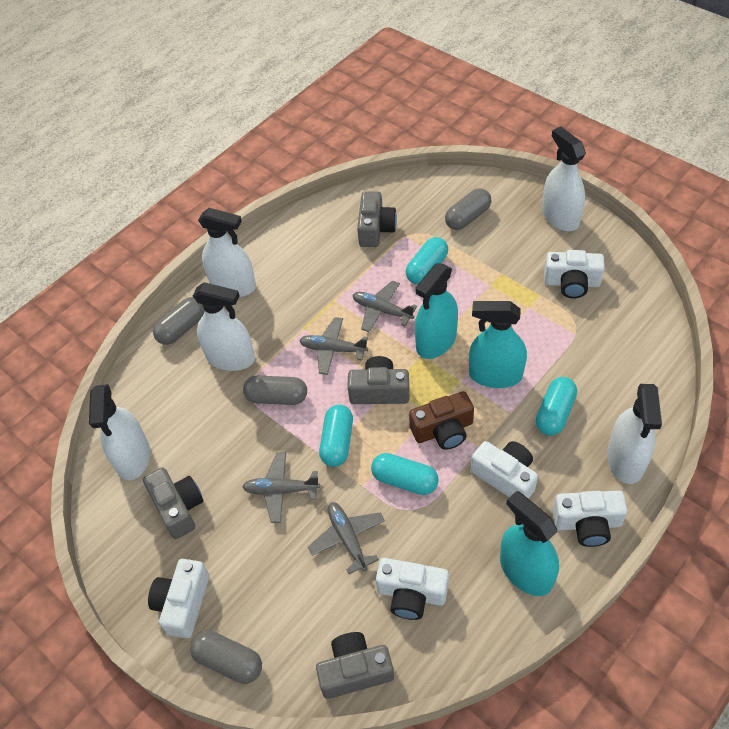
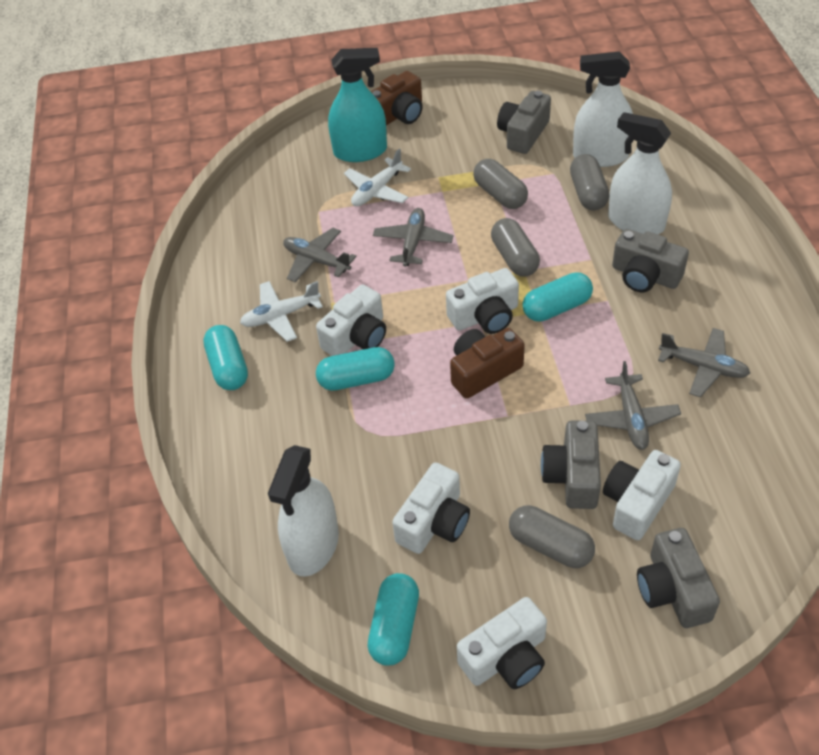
brown camera: [409,391,474,450] = 1 -> [371,71,423,125] [450,328,525,399] = 2
turquoise spray bottle: [415,263,458,359] [469,301,527,388] [500,491,559,596] = 3 -> [328,48,387,162] = 1
white plane: none = 0 -> [240,281,323,342] [344,148,411,206] = 2
white spray bottle: [89,384,150,480] [193,282,255,371] [198,208,256,297] [542,127,586,231] [607,384,662,484] = 5 -> [268,445,339,577] [573,52,633,167] [608,112,672,234] = 3

